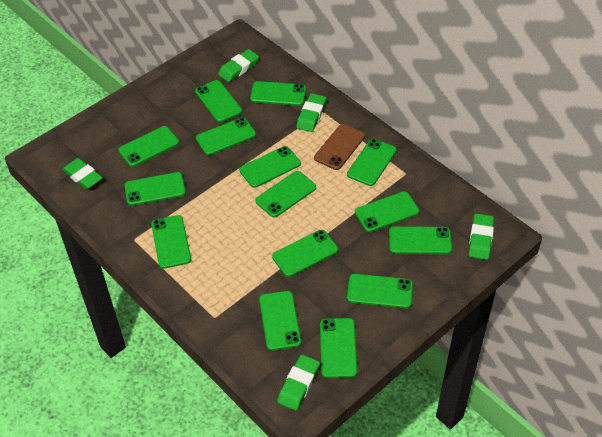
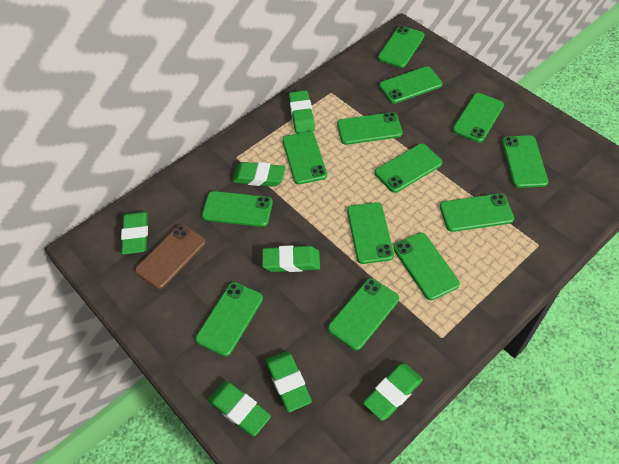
green eraser: [62,158,103,190] [218,49,259,82] [277,354,320,411] [296,93,326,132] [469,213,494,260] = 5 -> [121,212,148,254] [208,381,271,436] [232,162,286,187] [262,245,320,272] [266,351,312,412] [289,90,315,133] [363,363,423,421] = 7
green phone: [118,126,179,167] [124,172,186,206] [151,215,191,269] [195,80,242,122] [196,117,256,155] [239,146,301,188] [250,81,306,106] [255,171,316,218] [259,291,301,351] [272,230,338,277] [320,318,357,378] [347,139,397,186] [347,274,413,308] [355,191,419,232] [389,226,452,254] = 15 -> [195,282,263,356] [202,191,273,227] [282,131,327,184] [328,278,399,350] [337,112,402,145] [347,202,394,264] [375,144,442,193] [378,26,425,68] [379,66,443,104] [393,233,460,300] [440,193,514,232] [453,93,504,143] [502,135,548,188] = 13

